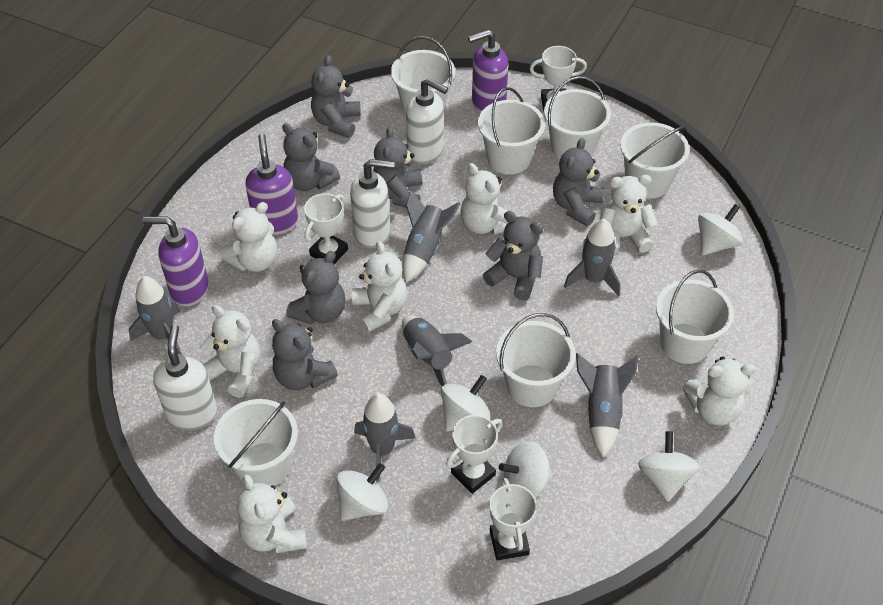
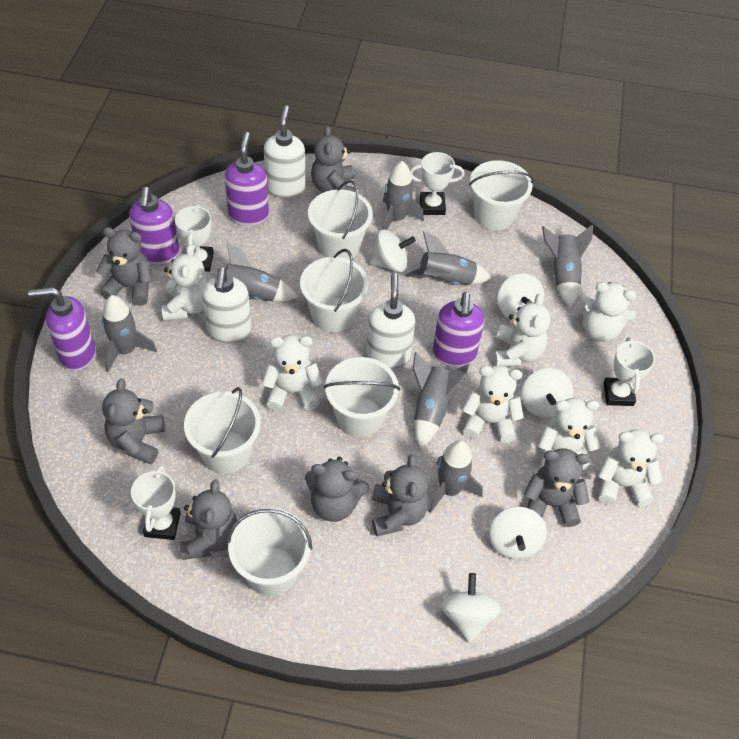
grey rocket: [129,276,182,355] [354,393,415,481] [402,315,472,386] [403,190,461,282] [564,219,621,296] [576,353,639,458] = 6 -> [102,295,157,372] [226,242,298,302] [382,161,424,230] [406,231,492,285] [413,352,470,448] [428,440,483,513] [542,225,593,308] = 7
purple soap dispenser: [143,216,209,307] [245,134,298,235] [468,29,509,113] = 3 -> [28,287,96,371] [129,187,179,265] [225,132,269,226] [433,292,485,367] = 4
white bucket: [214,399,298,486] [391,36,455,115] [478,87,545,175] [496,313,576,407] [544,76,611,159] [620,122,689,199] [656,269,734,364] = 7 -> [184,387,261,474] [227,508,312,596] [300,249,369,332] [308,180,373,260] [324,357,400,437] [469,160,534,231] = 6

